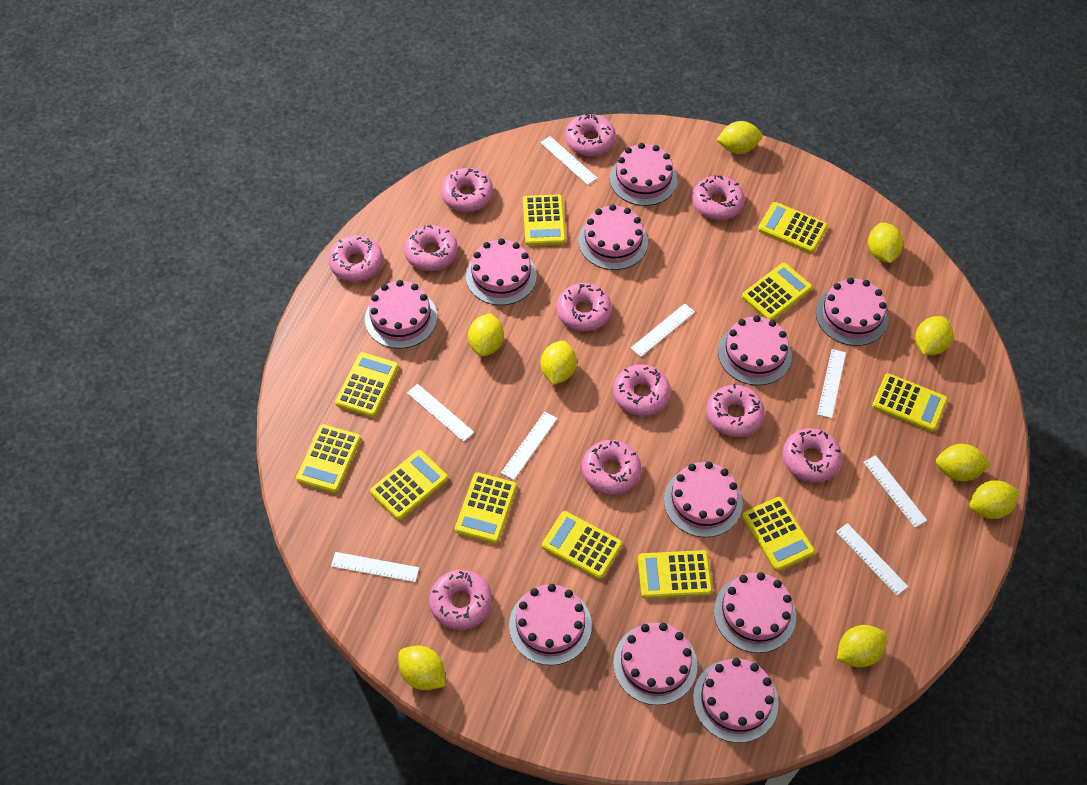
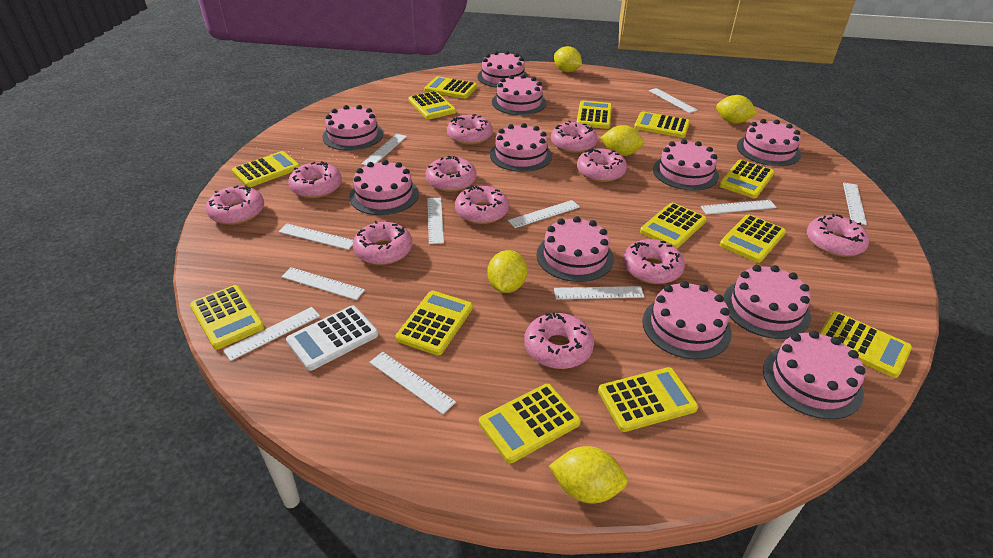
white calculator: none = 0 -> [286,306,378,371] = 1
white ruler: [331,552,419,582] [407,384,474,442] [501,412,557,480] [540,136,598,185] [631,303,695,357] [817,349,846,418] [836,523,908,596] [863,455,927,528] = 8 -> [223,307,320,361] [278,224,353,250] [281,267,365,300] [361,134,407,166] [369,352,456,414] [427,198,444,244] [508,200,580,228] [554,286,644,299] [649,88,698,113] [701,200,777,214] [843,182,867,225] = 11
yellow calculator: [296,424,361,493] [335,352,399,417] [370,450,448,520] [455,472,517,544] [523,194,566,246] [542,511,622,579] [638,550,712,599] [742,263,812,320] [742,497,815,571] [758,202,828,253] [872,373,947,432] = 11 -> [190,285,265,349] [232,151,300,187] [396,291,473,356] [408,91,456,119] [424,76,477,99] [479,384,581,463] [577,100,612,129] [598,367,698,432] [634,111,690,138] [640,203,707,249] [719,160,774,198] [720,214,786,263] [819,312,912,378] = 13
yellow lemon: [398,646,445,690] [468,313,504,357] [541,341,577,385] [716,121,762,154] [837,625,887,668] [868,222,903,263] [915,316,953,355] [936,444,991,481] [969,480,1020,519] = 9 -> [488,250,527,293] [549,446,628,503] [554,46,582,72] [600,125,644,156] [716,95,757,124] = 5

